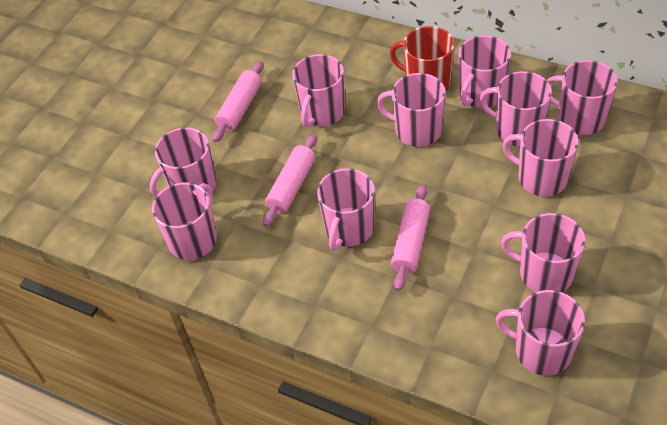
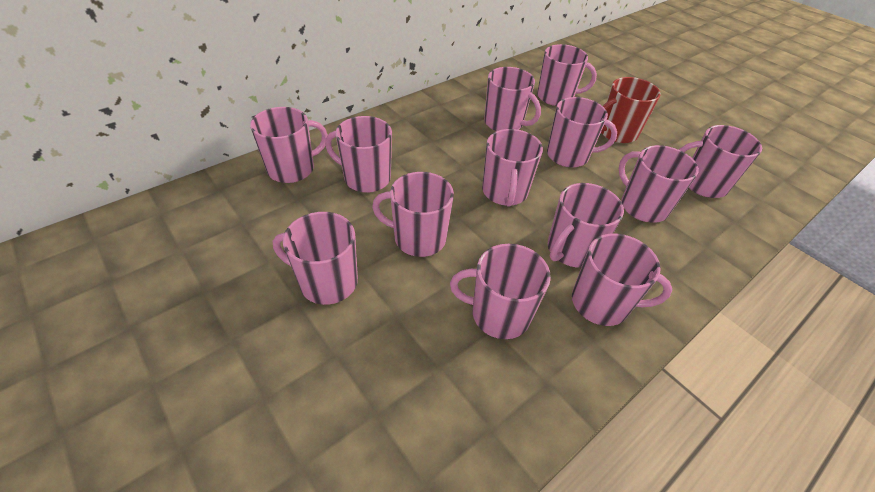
pink mug: [150,128,216,197] [152,182,217,260] [292,54,345,127] [317,168,375,251] [377,73,446,147] [459,35,511,108] [479,71,552,146] [496,290,585,376] [501,213,585,292] [502,119,578,196] [547,60,618,135] = 11 -> [250,107,328,183] [273,212,358,305] [325,116,392,193] [372,172,454,257] [450,244,551,339] [482,129,543,207] [484,67,541,131] [537,44,597,106] [547,97,617,167] [548,183,624,268] [572,234,672,326] [619,145,699,223] [679,125,762,198] = 13
pink rolling pin: [212,61,263,143] [263,134,317,227] [391,185,430,291] = 3 -> none = 0

